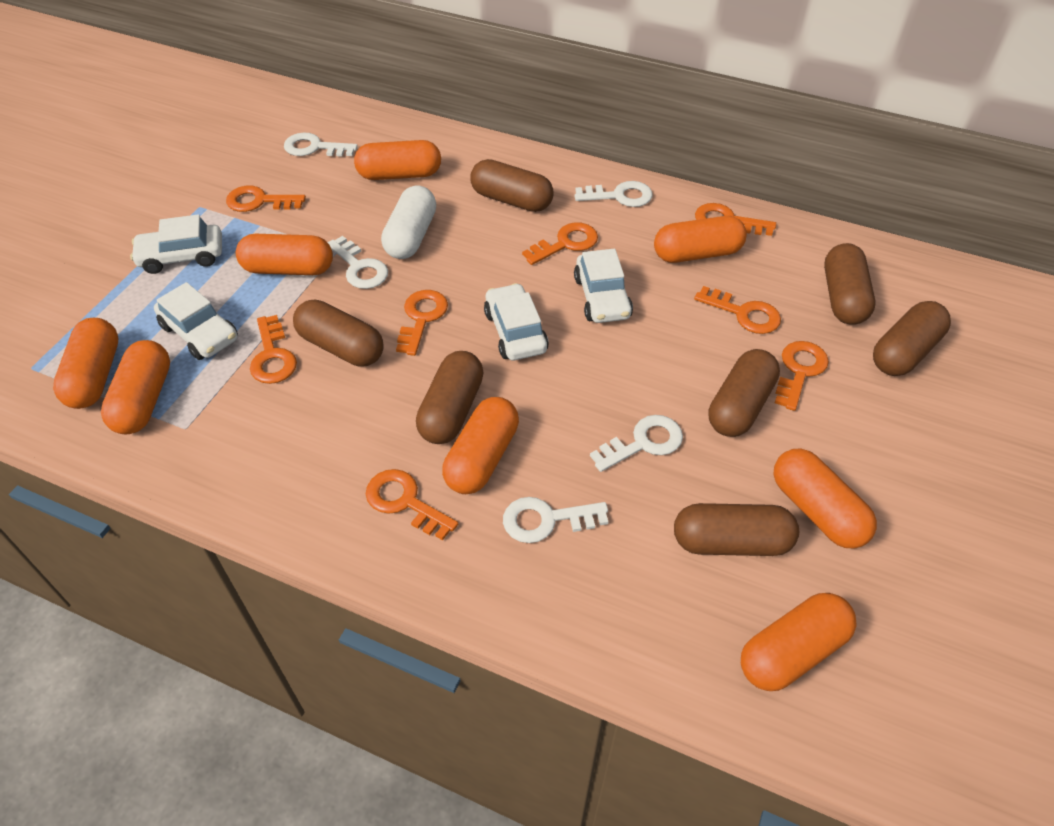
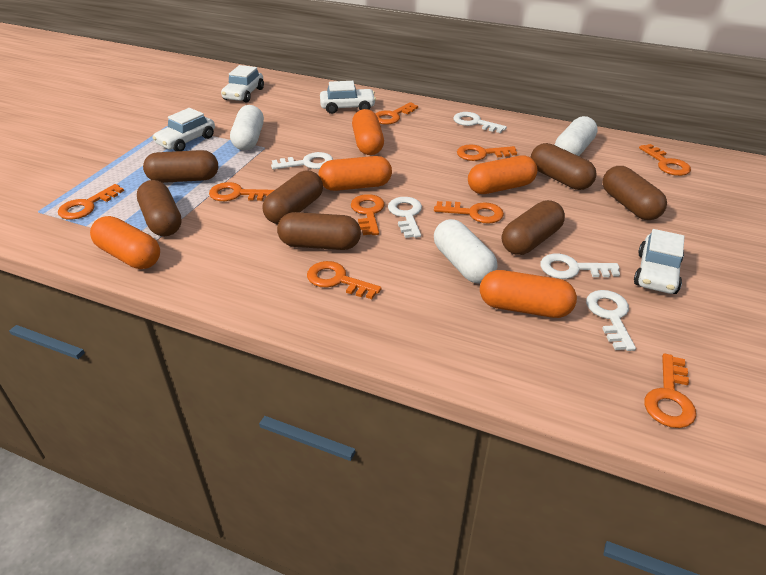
orange capsule: [53,318,118,409] [101,340,170,434] [236,234,333,275] [354,140,441,180] [442,397,519,494] [654,216,747,263] [741,593,857,691] [773,449,877,548] = 8 -> [90,216,160,269] [318,156,392,191] [352,109,384,155] [468,156,537,194] [480,270,577,318] = 5
orange key: [226,186,306,212] [250,315,297,384] [366,469,458,540] [396,290,448,356] [522,222,598,265] [694,286,781,334] [695,203,776,236] [775,341,829,411] = 8 -> [58,184,124,220] [209,182,274,201] [307,261,382,299] [351,194,385,235] [375,102,418,125] [434,201,504,224] [457,144,517,161] [639,144,691,176] [644,353,696,428] = 9
white capsule: [381,185,436,259] = 1 -> [230,105,264,151] [434,219,497,284] [555,116,598,156] = 3

